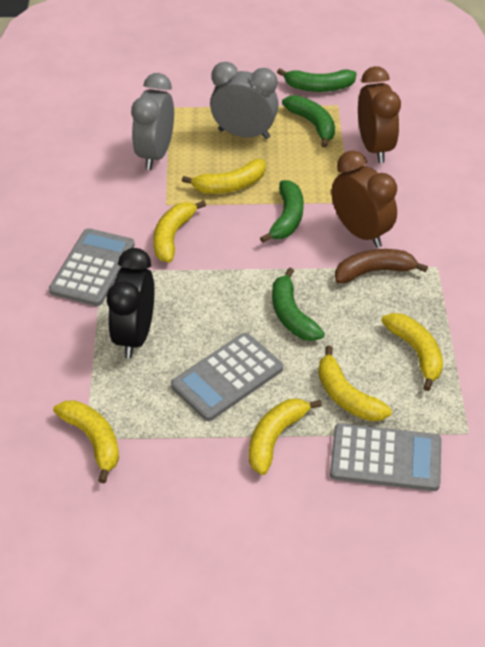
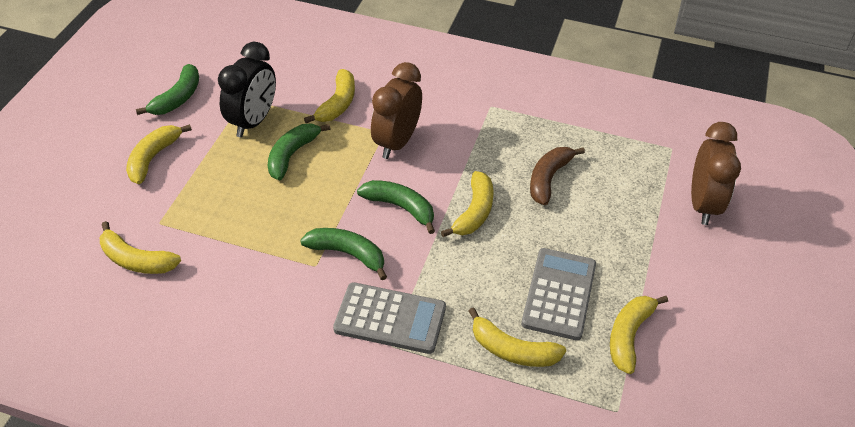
grey calculator: [49,228,135,306] [171,333,283,421] [330,423,441,491] = 3 -> [333,282,446,354] [521,248,596,341] = 2
grey clock: [131,73,174,170] [210,62,279,139] = 2 -> none = 0

